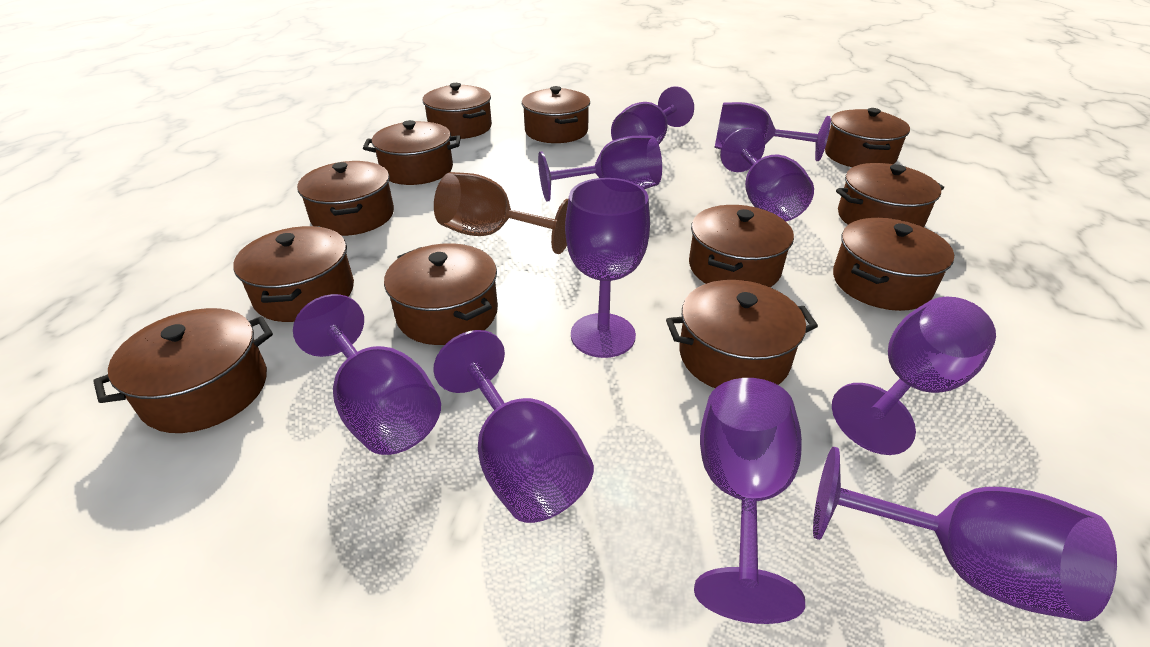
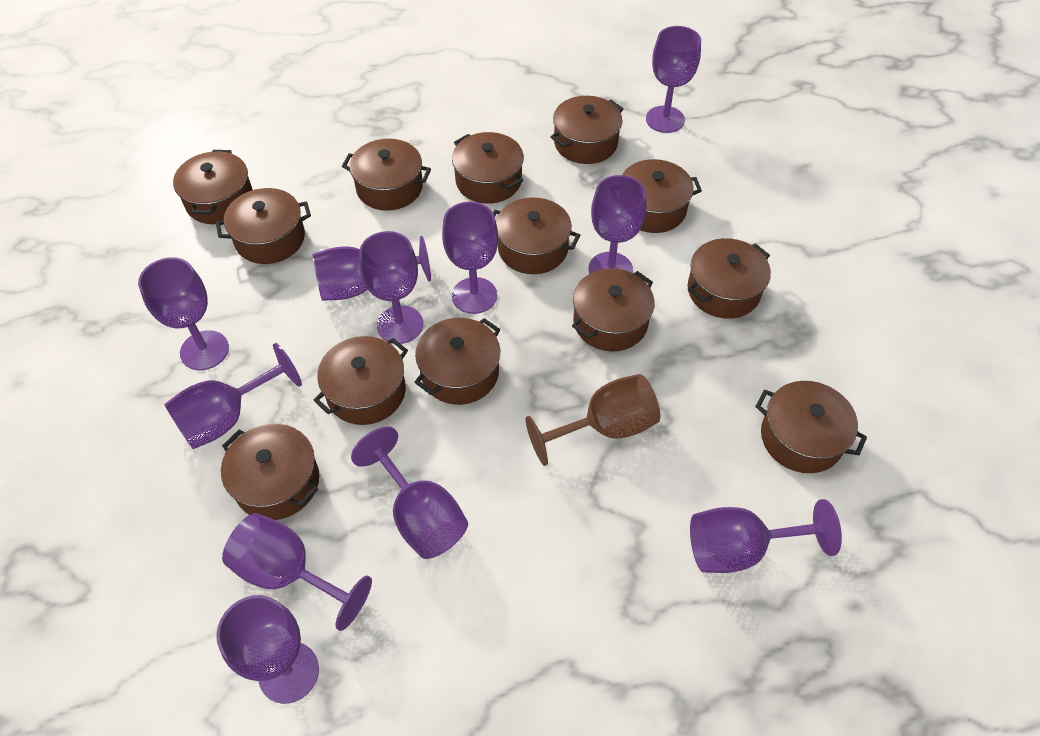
brown pot: [93,308,273,433] [233,226,354,322] [297,161,394,236] [363,120,461,185] [384,243,498,345] [422,83,492,139] [522,86,590,143] [666,280,818,388] [689,205,794,287] [825,108,910,167] [833,218,954,311] [836,163,944,227] = 12 -> [173,150,253,224] [216,188,311,264] [221,424,319,520] [313,336,408,425] [342,139,431,211] [414,318,500,405] [452,132,524,204] [493,197,580,274] [551,96,623,164] [572,269,655,351] [622,159,702,233] [688,238,771,319] [755,381,867,473] = 13
purple goblet: [293,294,441,455] [433,330,594,523] [538,136,662,201] [565,178,650,358] [611,86,694,144] [694,378,805,624] [715,102,831,161] [720,128,814,221] [813,447,1117,621] [832,297,996,455] = 10 -> [138,257,229,370] [164,343,302,449] [216,595,319,704] [222,513,372,631] [312,236,431,301] [351,426,468,559] [359,231,423,344] [442,201,498,314] [588,175,647,274] [646,26,701,133] [690,499,842,573] = 11

